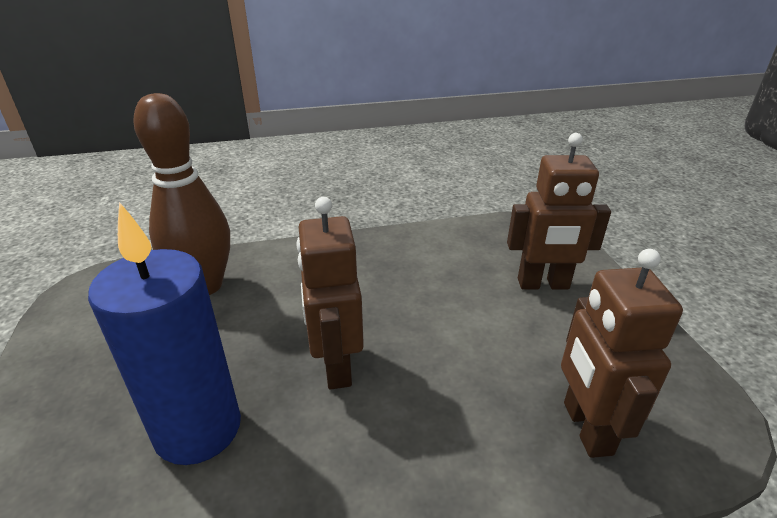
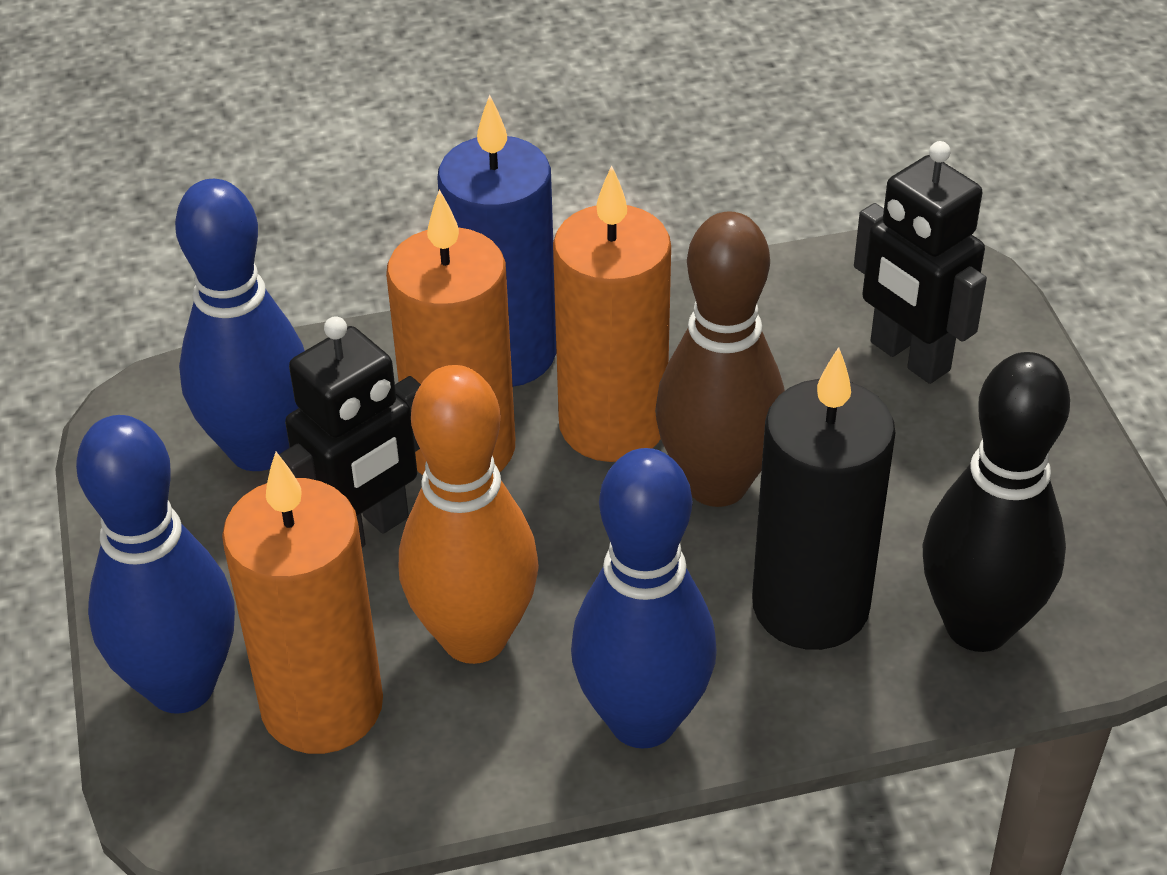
black bowling pin: none = 0 -> [923,352,1070,652] = 1
black candle: none = 0 -> [752,347,895,650] = 1
black robot: none = 0 -> [279,316,421,548] [854,141,987,384] = 2
blue bowling pin: none = 0 -> [76,415,235,714] [175,179,305,471] [571,448,717,748] = 3
brown robot: [296,197,364,390] [507,133,611,289] [561,249,683,458] = 3 -> none = 0
orange bowling pin: none = 0 -> [399,365,539,664] = 1
orange candle: none = 0 -> [222,452,383,754] [386,189,515,475] [553,165,671,462] = 3

